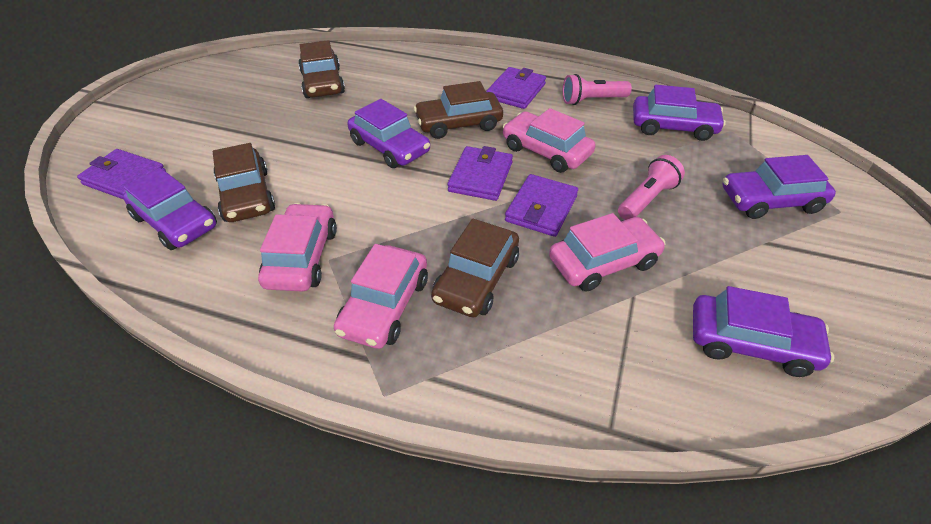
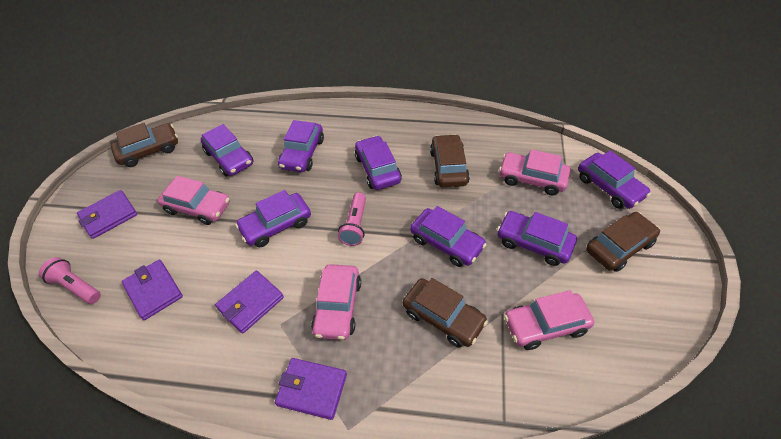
purple car: [123,168,217,250] [348,99,430,168] [633,85,726,141] [693,286,834,377] [723,155,836,219] = 5 -> [201,124,253,177] [235,190,311,247] [278,120,324,172] [355,136,402,190] [410,206,487,267] [497,211,577,266] [578,150,651,209] = 7

